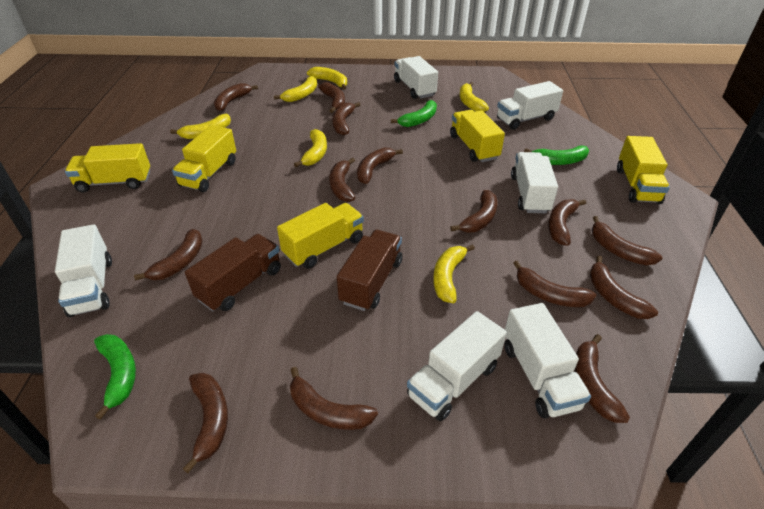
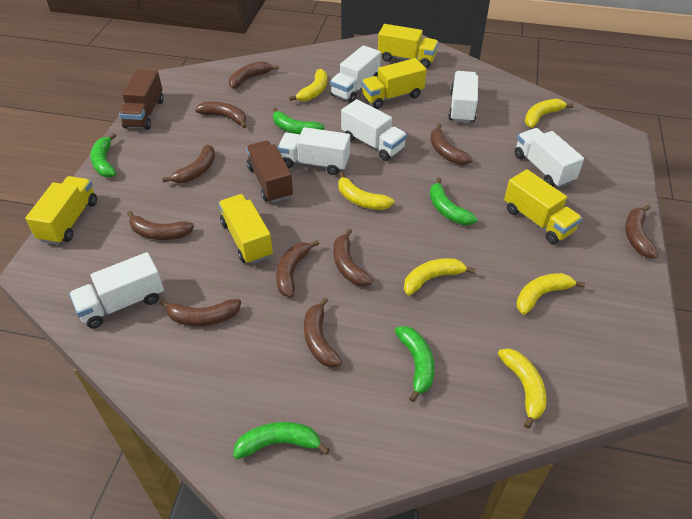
brown banana: [134,229,203,280] [183,373,228,473] [214,83,258,111] [290,367,378,430] [318,82,345,113] [329,158,355,202] [332,102,360,135] [357,147,403,184] [450,190,497,232] [513,260,596,307] [548,199,586,246] [575,334,630,423] [590,255,658,319] [592,216,662,265] = 14 -> [127,211,194,240] [160,299,241,326] [162,145,215,183] [195,101,247,128] [229,61,279,89] [276,240,319,297] [304,297,342,368] [334,229,373,286] [430,124,473,165] [625,205,658,258] = 10
green banana: [94,334,136,420] [391,100,437,127] [524,145,589,165] = 3 -> [91,133,116,177] [233,422,330,459] [273,107,325,135] [395,326,435,402] [430,178,477,225] = 5

